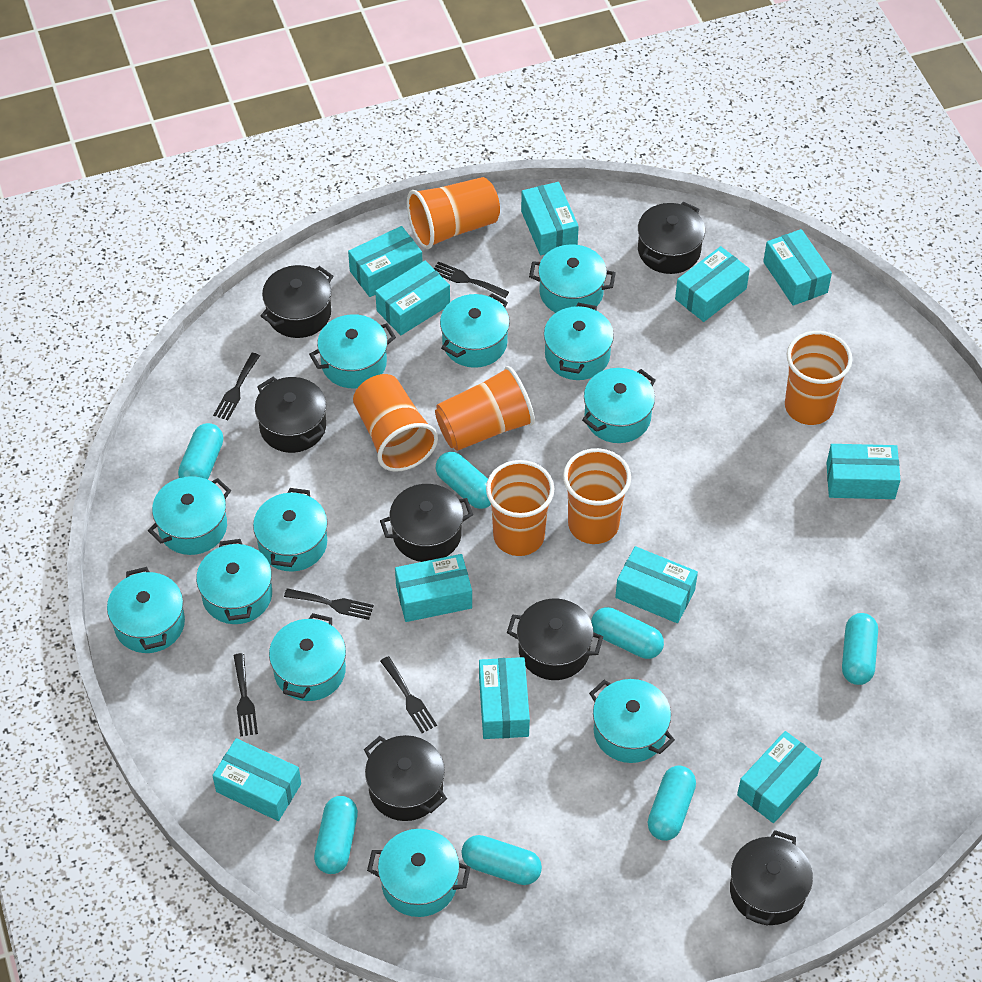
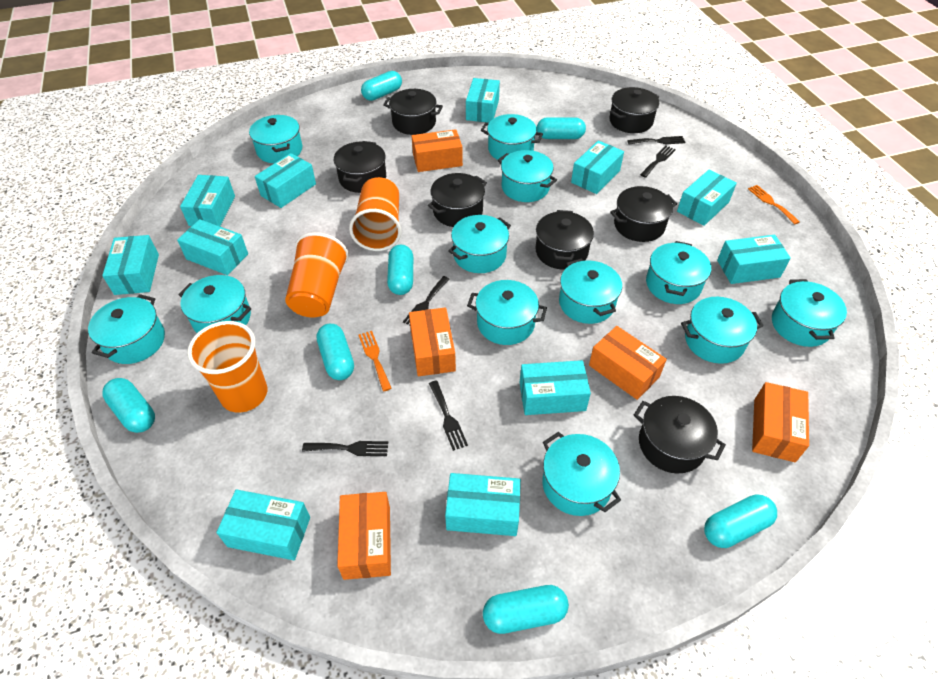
orange box: none = 0 -> [337,492,391,580] [409,307,456,376] [412,129,463,172] [589,326,667,400] [752,382,809,462] = 5
orange cup: [353,374,438,472] [407,177,500,249] [435,366,535,451] [486,460,554,556] [563,448,631,544] [785,331,852,425] = 6 -> [187,321,267,413] [285,232,349,318] [349,177,402,251] = 3
orange fork: none = 0 -> [358,331,392,391] [748,185,800,225] = 2

